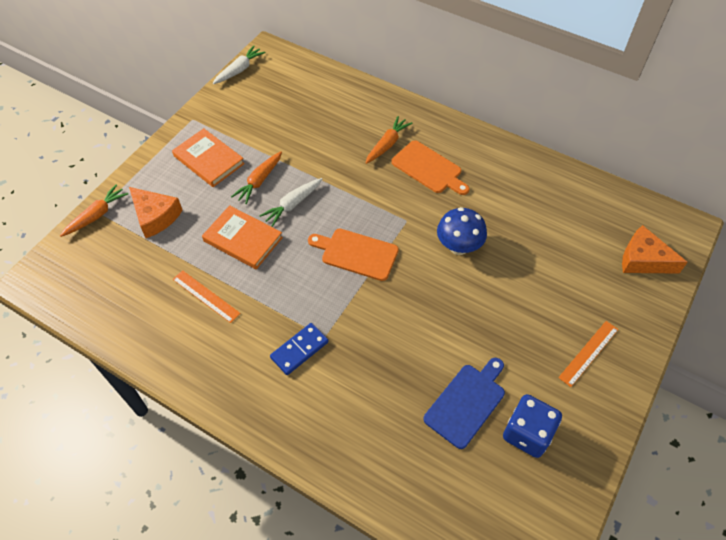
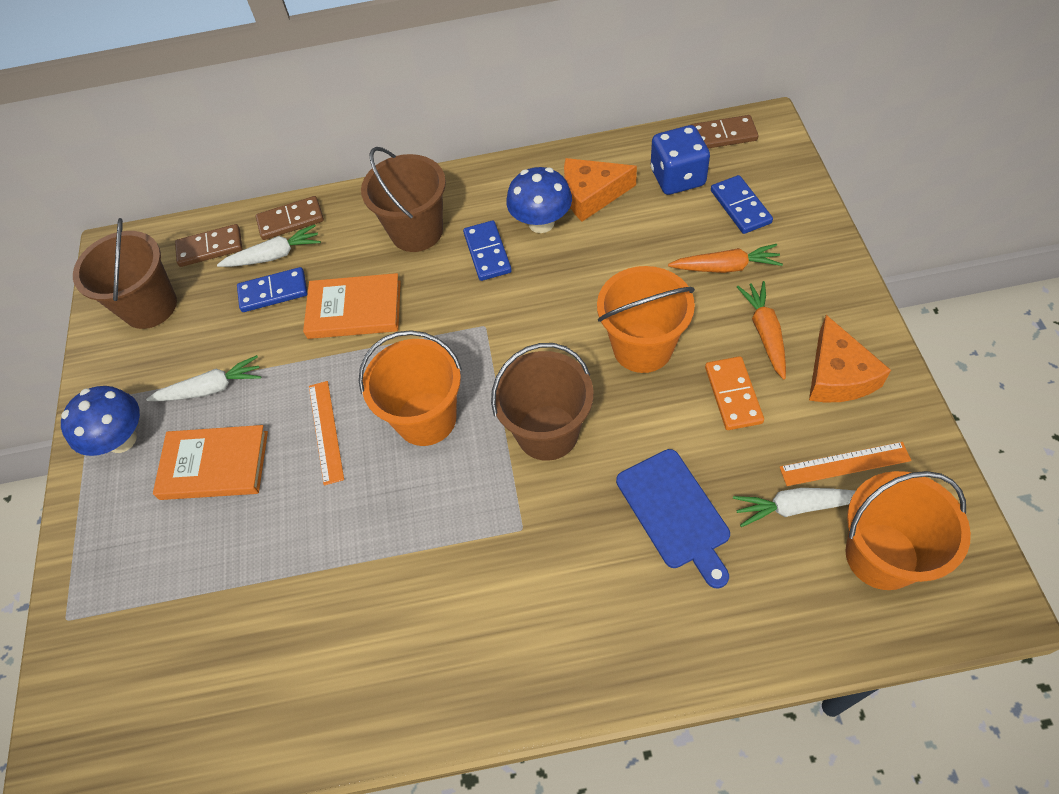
blue domino: [270,323,329,375] = 1 -> [237,267,308,312] [463,220,512,281] [711,175,773,234] = 3
blue mushroom: [437,207,487,255] = 1 -> [61,386,140,456] [506,167,572,233] = 2
brown bucket: none = 0 -> [73,218,177,329] [361,147,446,252] [491,343,594,461] = 3
brown domino: none = 0 -> [175,224,242,267] [256,196,324,240] [690,115,758,148] = 3
orange bucket: none = 0 -> [359,330,462,446] [597,266,695,373] [845,471,971,590] = 3
orange carrot: [60,184,128,237] [231,151,282,204] [365,116,412,164] = 3 -> [668,244,783,273] [737,281,786,380] = 2
orange cutting board: [308,228,399,281] [391,140,469,195] = 2 -> none = 0
orange domino: none = 0 -> [705,356,764,430] = 1
white carrot: [213,46,265,84] [259,178,322,227] = 2 -> [146,355,261,401] [217,224,321,267] [733,488,856,527] = 3

